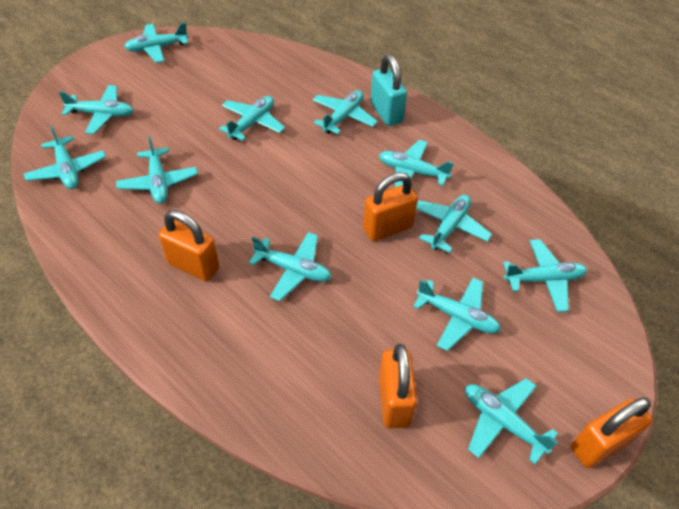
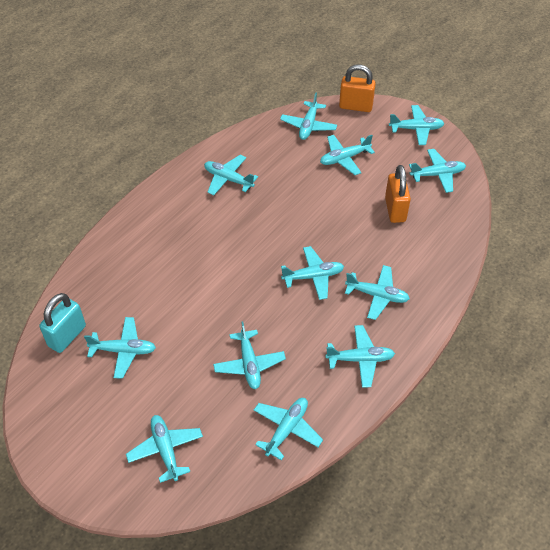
orange padlock: [159,210,220,281] [363,172,418,242] [379,344,417,428] [571,397,653,468] = 4 -> [339,64,376,112] [385,165,411,223] = 2

